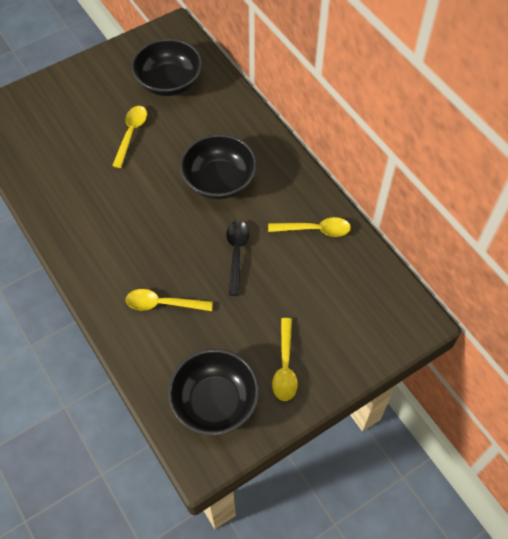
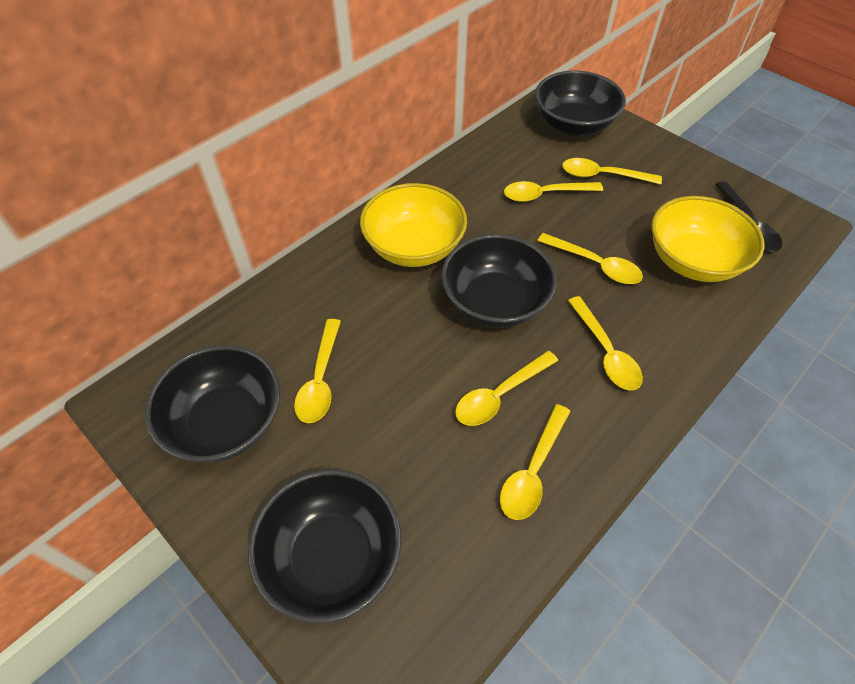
black bowl: [131,38,202,96] [168,349,259,435] [180,134,257,199] = 3 -> [145,345,280,463] [248,469,401,624] [441,234,557,328] [535,70,626,136] = 4
yellow bowl: none = 0 -> [360,183,467,267] [651,196,765,282] = 2
yellow spoon: [112,106,147,168] [126,289,213,311] [268,217,351,237] [272,318,298,401] = 4 -> [294,319,341,423] [455,351,558,426] [500,404,571,520] [504,181,603,202] [537,233,643,284] [562,158,662,184] [568,296,643,390] = 7

